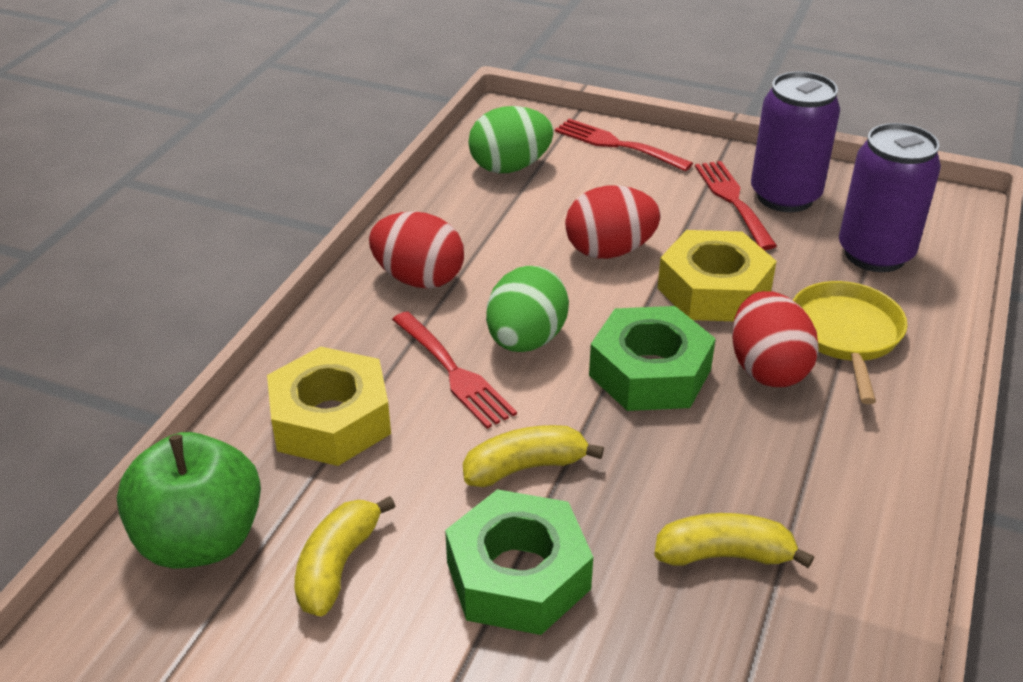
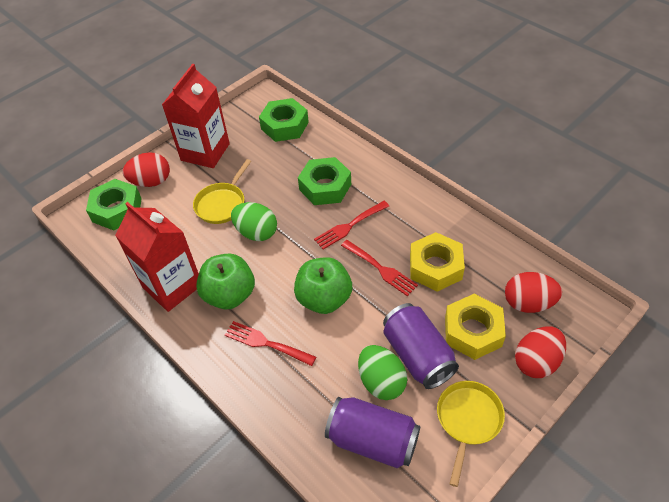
green apple: [117,432,261,568] = 1 -> [196,254,255,309] [294,257,352,314] = 2
green nut: [445,489,593,635] [589,306,716,411] = 2 -> [86,179,142,230] [259,98,309,142] [298,157,351,205] = 3
red carton: none = 0 -> [115,202,199,312] [162,64,230,168] = 2
yellow banana: [295,496,395,616] [463,425,604,487] [654,513,814,568] = 3 -> none = 0
yellow pan: [793,281,908,404] = 1 -> [193,159,251,224] [437,381,505,487] = 2

